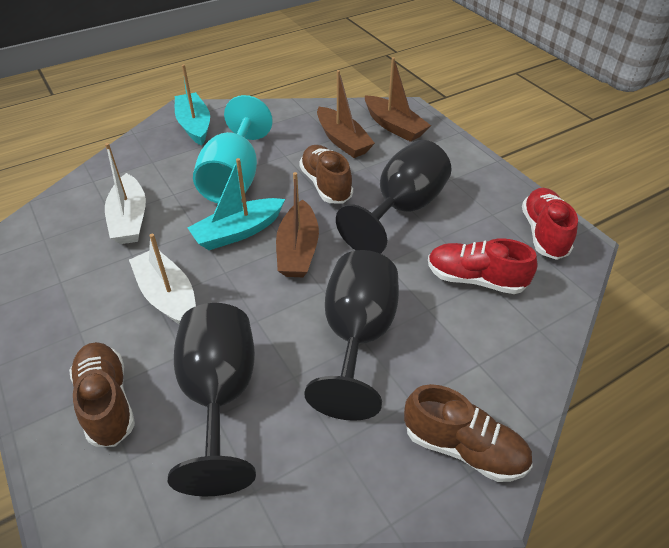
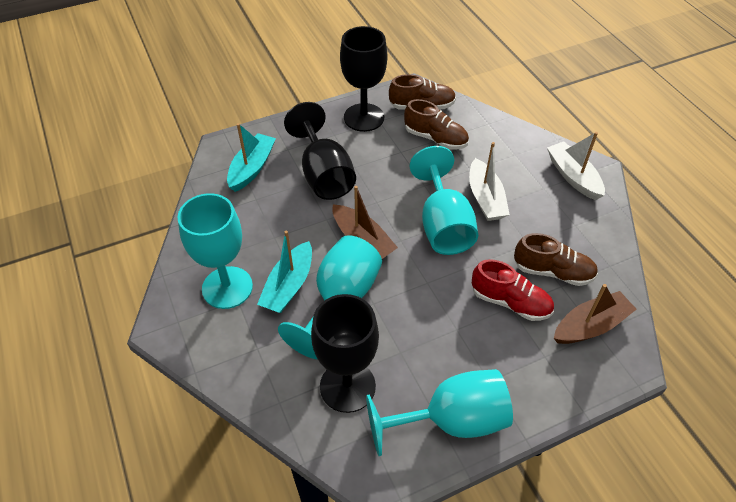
brown boat: [276,172,319,277] [317,70,375,158] [365,57,431,142] = 3 -> [332,186,398,259] [554,284,637,344] = 2
red shoe: [428,238,537,294] [522,188,578,260] = 2 -> [472,259,554,321] = 1
turquoise goblet: [193,95,273,203] = 1 -> [177,193,253,309] [278,235,382,359] [366,369,513,456] [410,146,478,255] = 4

